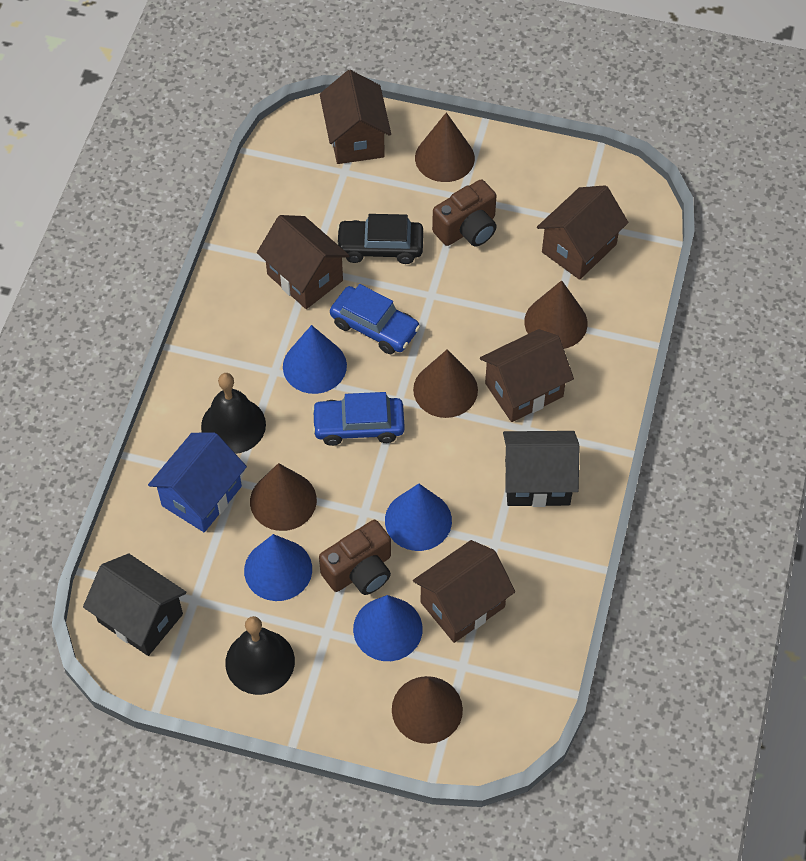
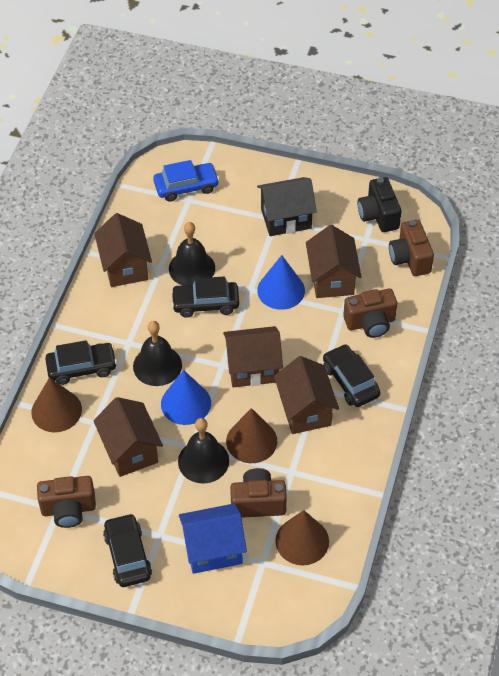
black bell: [201,373,266,454] [225,616,295,695] = 2 -> [133,321,182,386] [169,222,215,285] [178,418,229,484] = 3
black camera: none = 0 -> [358,177,401,232] = 1
black car: [336,214,423,264] = 1 -> [45,340,117,385] [103,513,152,587] [171,276,239,318] [323,344,381,407] = 4
black house: [83,553,186,656] [503,431,580,507] = 2 -> [257,177,317,236] = 1
blue car: [312,392,405,446] [330,284,420,354] = 2 -> [153,160,219,202] = 1
blue cone: [244,534,312,601] [283,325,347,394] [353,595,423,661] [385,484,452,551] = 4 -> [161,370,211,425] [257,255,305,310] = 2
brown camera: [319,520,391,595] [432,179,497,247] = 2 -> [37,476,96,528] [230,468,287,518] [343,288,397,338] [389,220,434,276] = 4
brown cone: [250,463,317,531] [392,676,463,744] [413,349,478,418] [415,112,475,182] [524,280,588,349] = 5 -> [31,377,82,432] [226,408,277,463] [275,510,329,565] = 3

